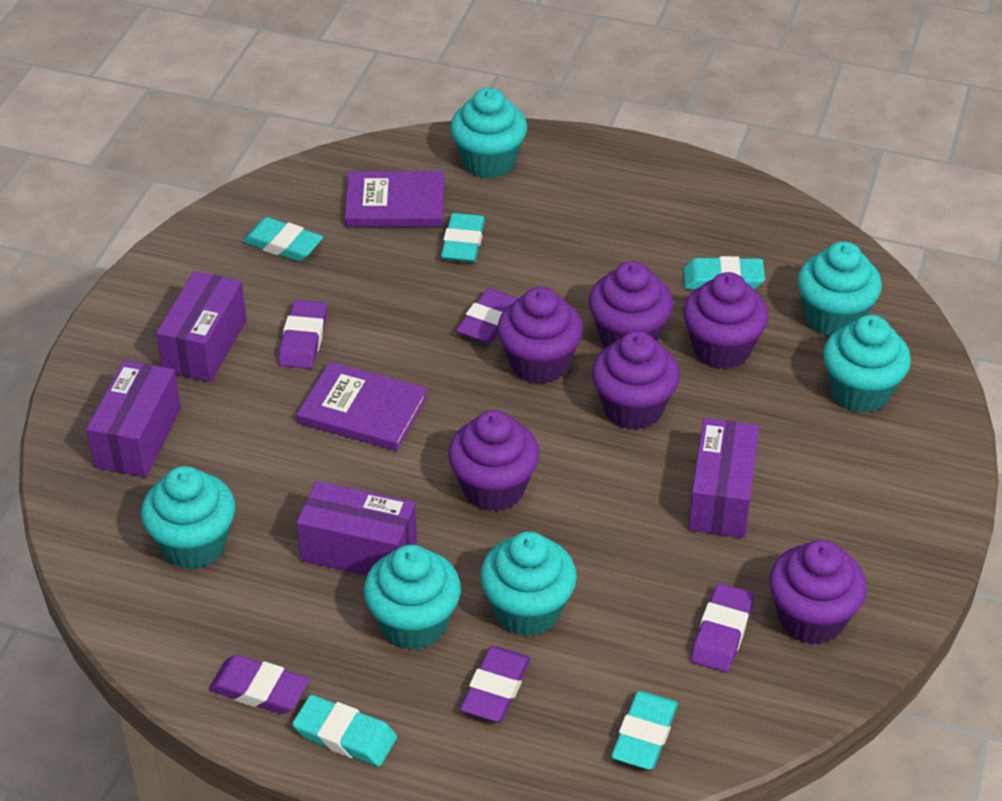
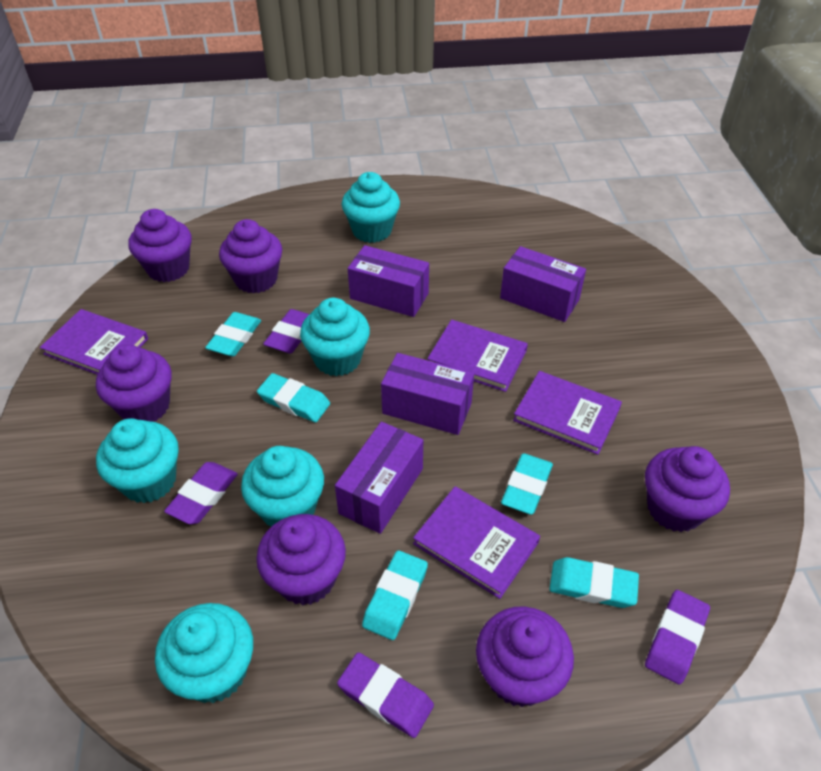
purple book: [297,362,427,451] [345,171,444,227] = 2 -> [40,309,148,375] [413,486,540,599] [427,320,528,392] [513,371,622,455] = 4
purple eraser: [209,655,310,714] [278,300,327,369] [456,288,518,344] [460,646,530,722] [691,583,754,672] = 5 -> [164,462,238,524] [263,309,309,354] [337,652,434,738] [645,590,710,685] = 4
turquoise cupcake: [141,466,235,569] [364,545,461,650] [450,88,527,179] [480,531,577,636] [797,241,882,336] [823,315,911,413] = 6 -> [96,418,179,503] [155,603,253,703] [241,446,324,527] [300,298,370,376] [342,172,400,243] = 5

